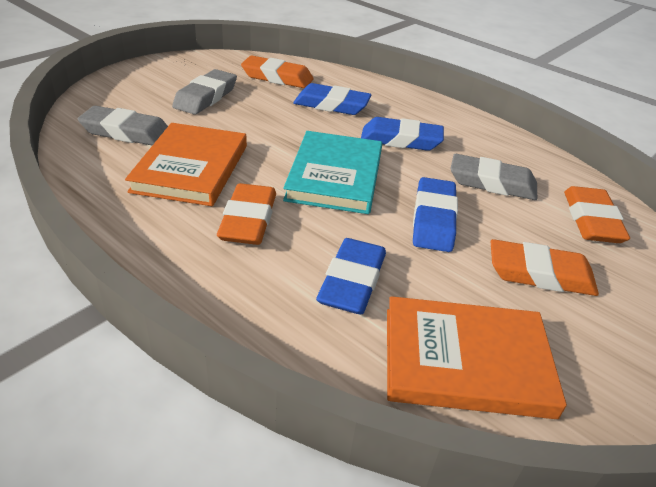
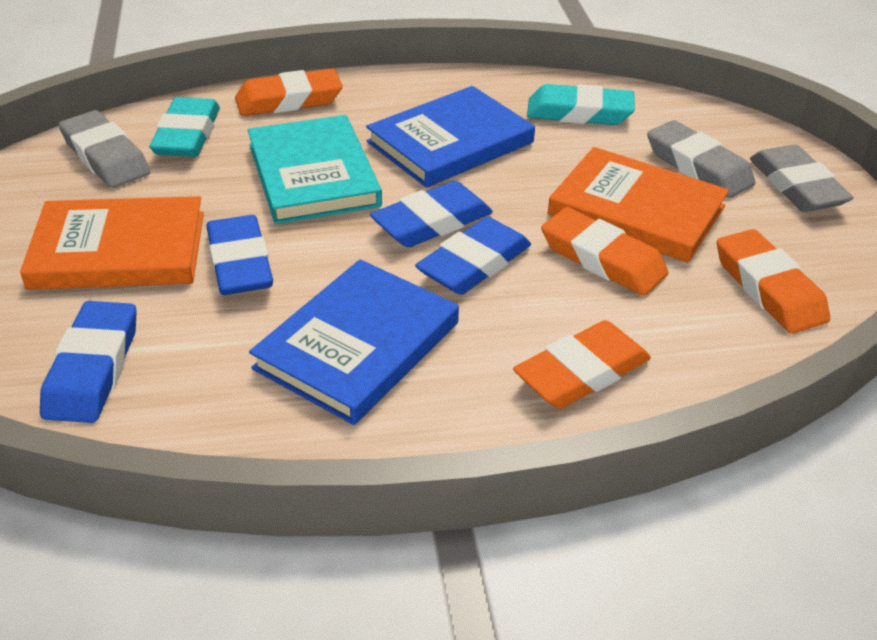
blue book: none = 0 -> [249,259,459,425] [366,86,535,188] = 2
turquoise eraser: none = 0 -> [149,97,220,157] [527,84,635,125] = 2

